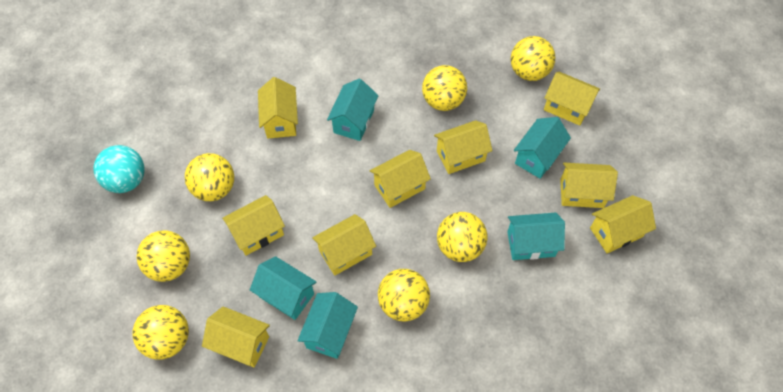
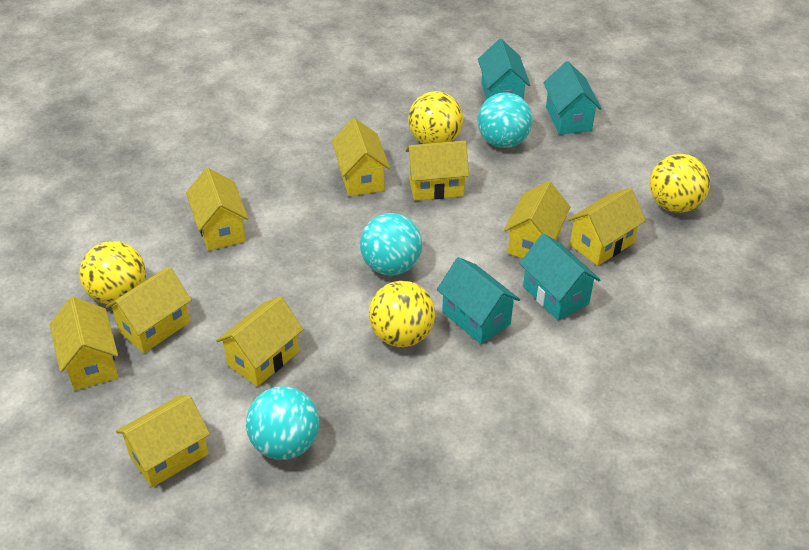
turquoise ball: [93,145,145,193] = 1 -> [246,386,319,460] [360,213,422,276] [477,92,533,148] = 3
turquoise house: [250,256,316,320] [297,292,358,359] [327,79,379,141] [507,213,565,260] [514,117,571,179] = 5 -> [437,257,520,344] [478,39,530,99] [519,234,600,320] [543,61,602,135] = 4
yellow ball: [133,305,189,360] [137,230,190,282] [185,153,234,201] [378,269,430,321] [422,65,467,111] [437,212,487,262] [511,36,555,81] = 7 -> [80,241,146,305] [369,281,435,347] [408,91,463,144] [650,154,710,213] = 4

